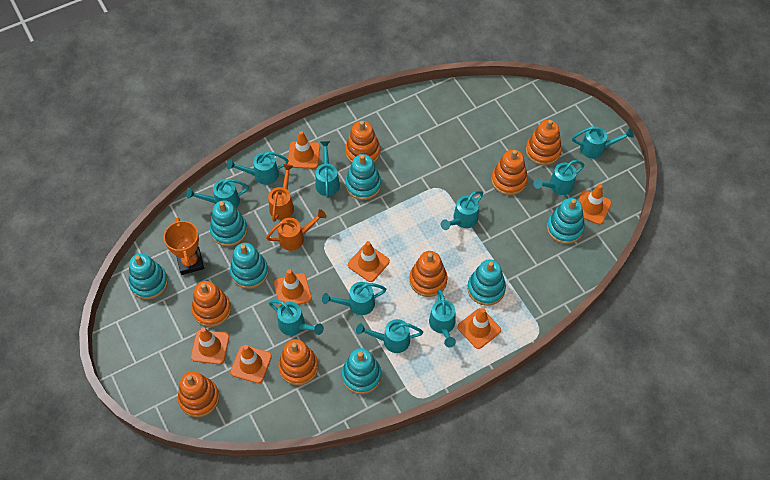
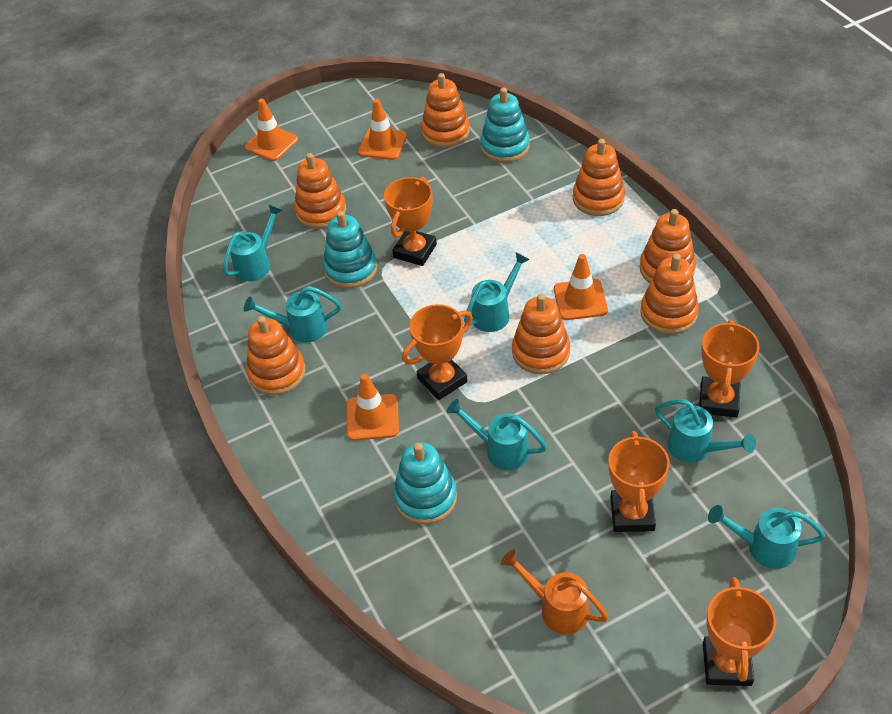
orange traffic cone: [191,327,229,364] [230,345,272,383] [274,269,312,306] [288,131,320,169] [348,241,390,282] [458,308,501,349] [578,184,612,225] = 7 -> [245,99,298,161] [346,374,399,441] [358,99,407,160] [554,254,608,320] = 4
orange trophy: [164,217,204,275] = 1 -> [384,177,437,266] [402,304,473,400] [608,431,670,532] [699,320,760,418] [703,577,776,686] = 5
orange watering can: [266,209,326,251] [268,164,294,222] = 2 -> [501,550,608,635] = 1
turquoise stacking toy: [129,253,168,299] [210,200,248,246] [230,243,269,289] [342,348,382,394] [345,154,381,200] [467,259,506,306] [547,198,585,244] = 7 -> [323,211,377,289] [393,442,457,525] [480,88,530,163] = 3
turquoise watering can: [186,179,249,208] [227,152,289,185] [269,300,324,335] [315,141,340,198] [322,282,386,315] [356,319,423,353] [429,290,456,347] [441,191,483,230] [533,160,585,195] [572,126,634,159] = 10 -> [223,204,282,282] [244,286,341,343] [446,399,547,470] [464,252,530,332] [655,399,756,463] [708,505,825,569] = 6

